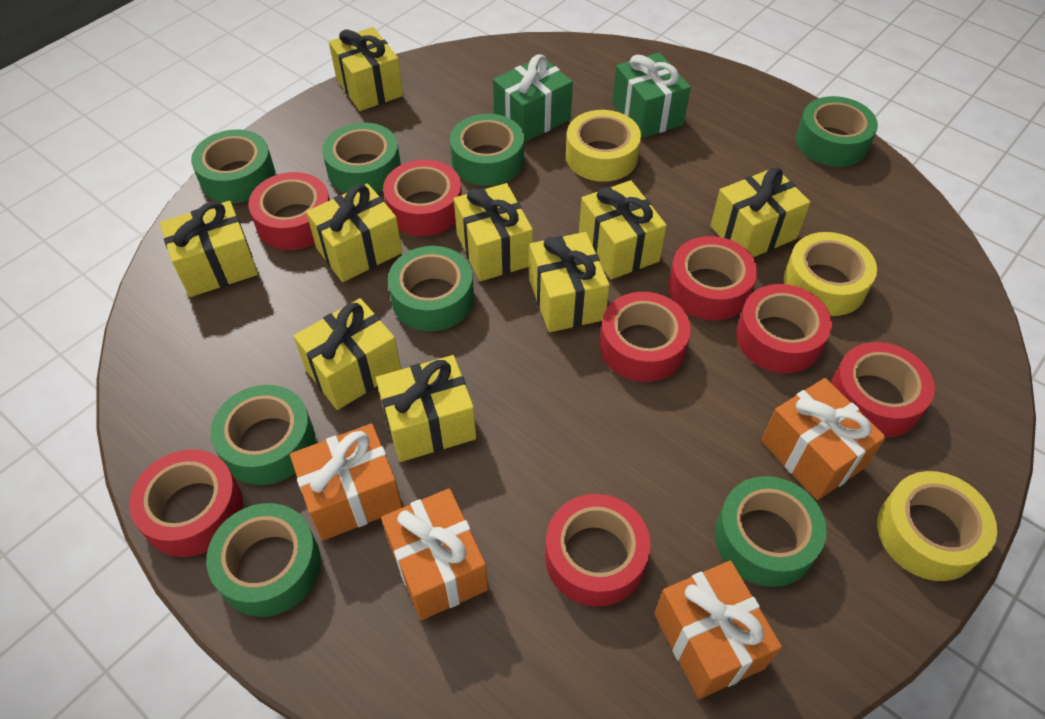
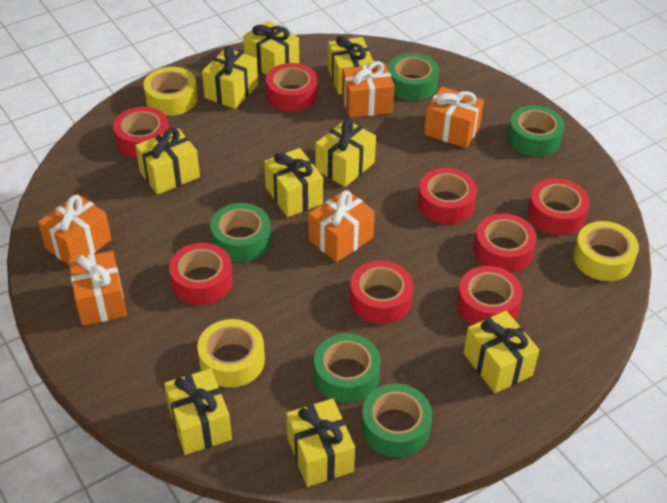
green gift: [493,54,573,142] [612,53,691,138] = 2 -> none = 0
green tape: [191,129,275,203] [206,503,321,617] [211,385,315,485] [322,122,401,193] [388,246,474,331] [450,114,524,186] [715,476,827,587] [796,96,878,167] = 8 -> [210,203,271,262] [314,334,381,403] [362,384,432,458] [388,53,439,101] [507,105,565,157] = 5
orange gift: [290,424,403,541] [381,488,488,620] [654,561,782,699] [761,378,886,500] = 4 -> [38,194,112,265] [69,251,127,326] [309,190,375,263] [342,61,394,118] [424,86,484,148] = 5

